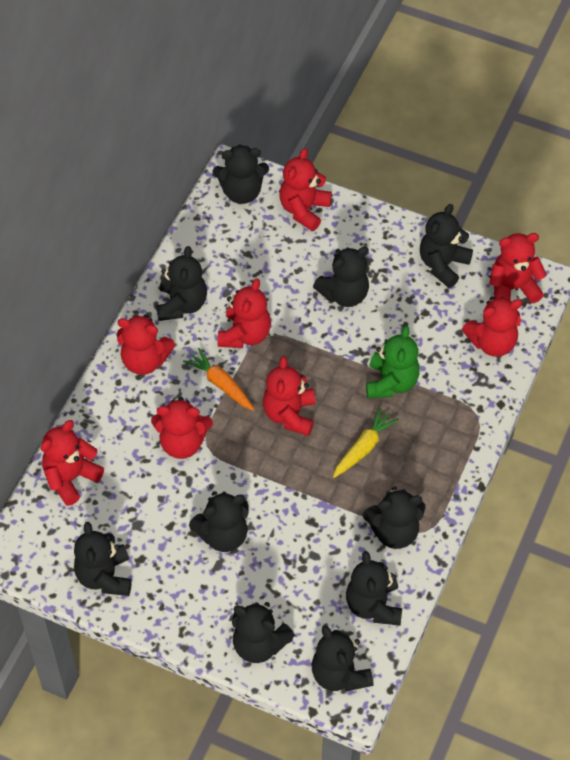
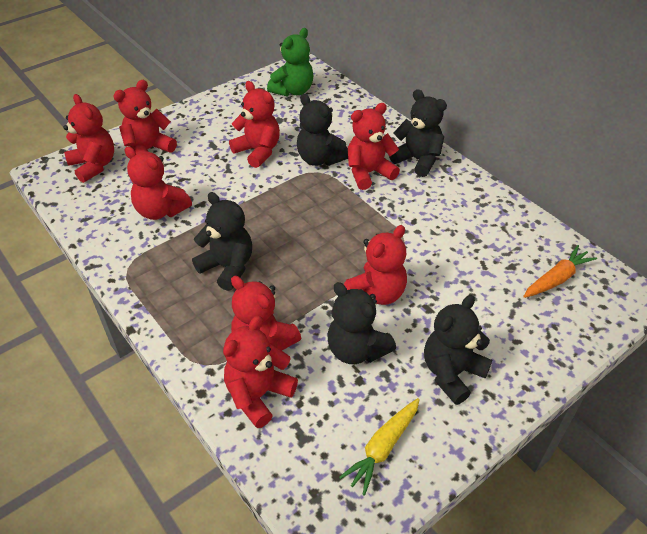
black teddy bear: [74,522,132,596] [156,246,207,321] [189,491,248,552] [213,144,269,204] [232,602,295,663] [312,625,374,691] [313,247,369,307] [346,551,402,626] [363,486,425,549] [420,204,473,288] = 10 -> [192,192,252,291] [297,94,348,166] [327,282,396,364] [389,89,447,177] [424,295,492,405] = 5

